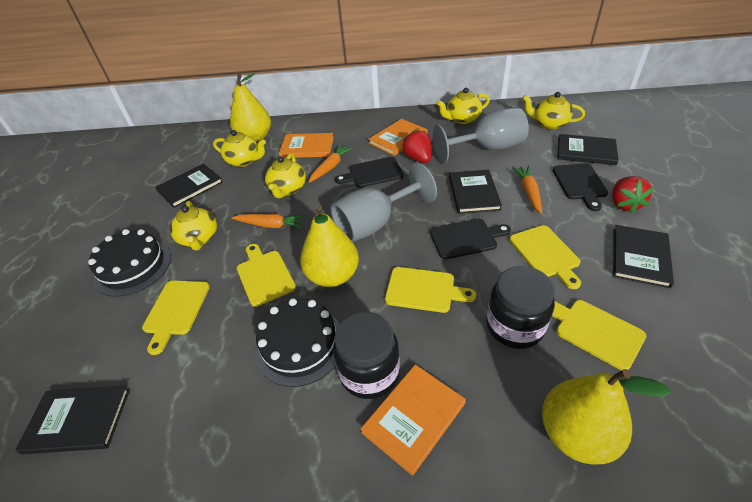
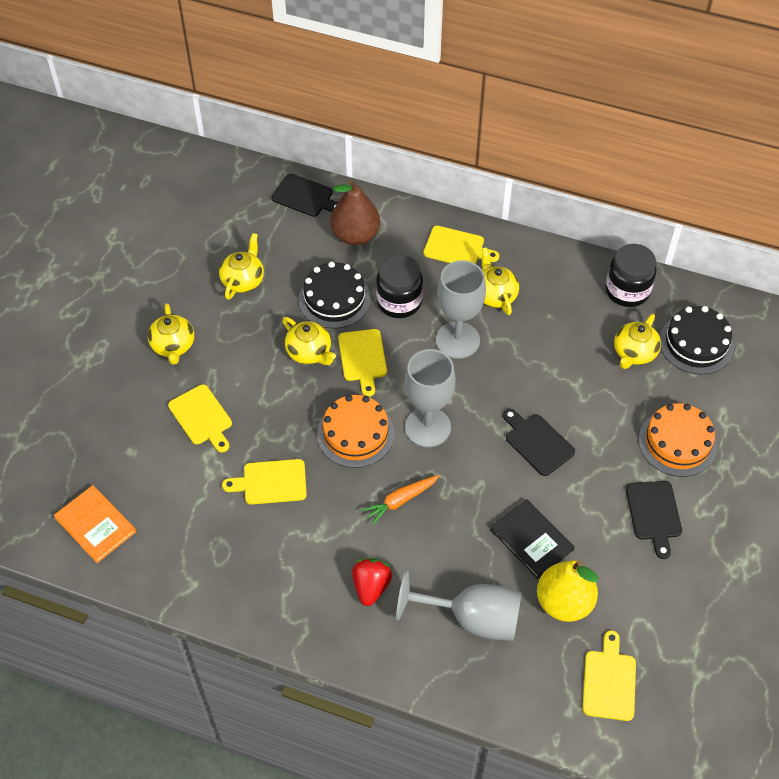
black book: [15,386,130,454] [155,164,223,208] [449,170,502,214] [557,134,618,165] [613,225,674,288] = 5 -> [490,499,574,579] = 1
brown pear: none = 0 -> [330,179,380,245] = 1
grey goblet: [331,163,437,242] [433,107,529,163] = 2 -> [396,569,522,641] [405,349,455,448] [436,260,486,359] = 3
orange book: [279,133,334,158] [360,364,466,476] [368,119,428,156] = 3 -> [53,485,136,563] = 1
orange cake: none = 0 -> [317,395,395,468] [639,403,717,477] = 2
orange carrot: [231,214,306,228] [309,145,353,183] [513,166,542,214] = 3 -> [361,475,439,525] = 1
red strawberry: [402,129,432,163] [612,176,654,213] = 2 -> [352,558,392,606] = 1
yellow pear: [230,73,271,142] [300,205,359,287] [542,369,671,464] = 3 -> [537,560,598,622] = 1

